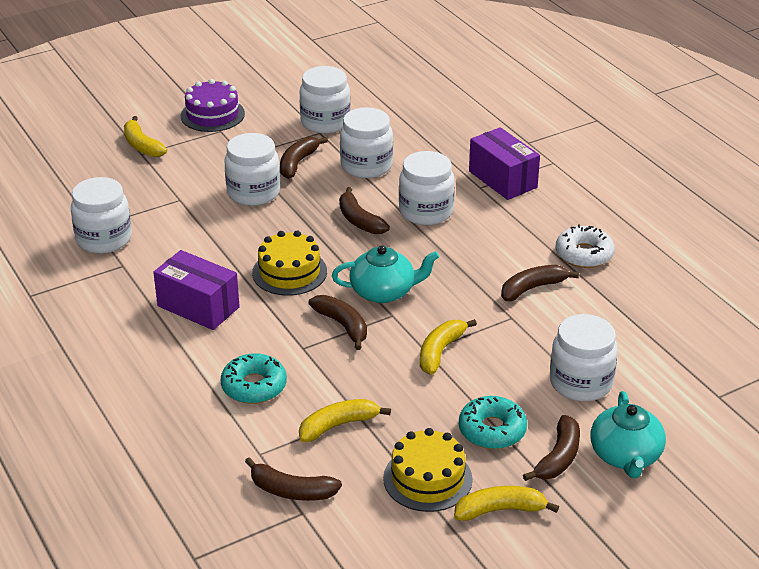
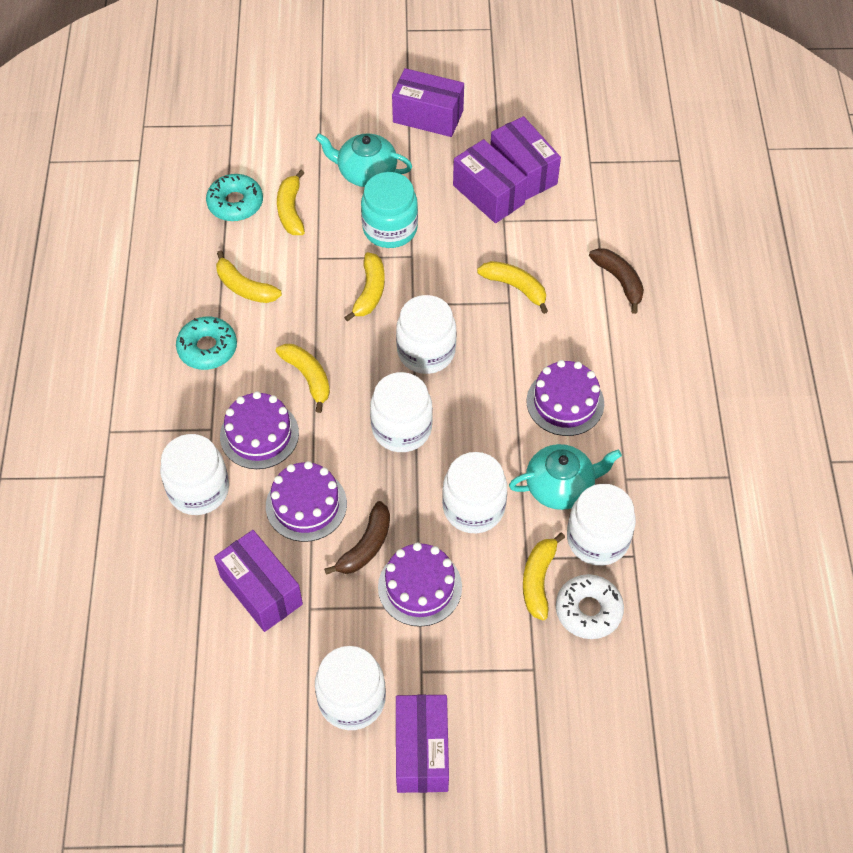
brown banana: [245,457,342,501] [280,137,328,179] [308,295,367,350] [339,187,390,234] [501,265,579,301] [523,415,580,481] = 6 -> [324,501,390,575] [589,248,644,314] = 2
purple box: [153,250,240,330] [469,127,540,200] = 2 -> [214,530,303,632] [392,68,464,137] [396,694,449,793] [453,139,527,223] [491,116,561,200] = 5
purple cake: [181,79,245,132] = 1 -> [220,391,299,469] [266,461,347,542] [378,542,462,627] [527,360,604,436] = 4
turquoise jar: none = 0 -> [361,172,418,248] = 1
yellow banana: [124,116,167,157] [299,399,391,442] [420,319,477,375] [454,486,559,521] = 4 -> [216,251,282,303] [276,344,330,413] [277,170,305,235] [344,252,385,322] [477,261,548,314] [523,533,565,620] = 6
yellow cake: [252,230,327,296] [383,428,473,512] = 2 -> none = 0

